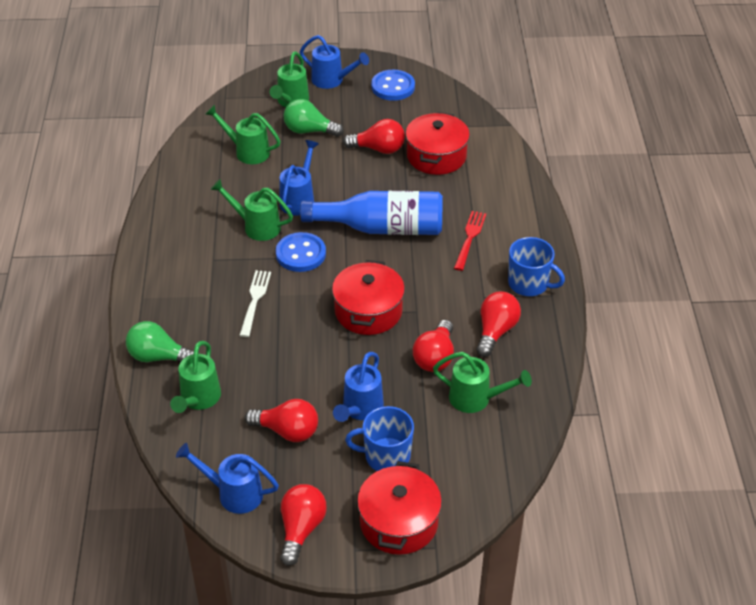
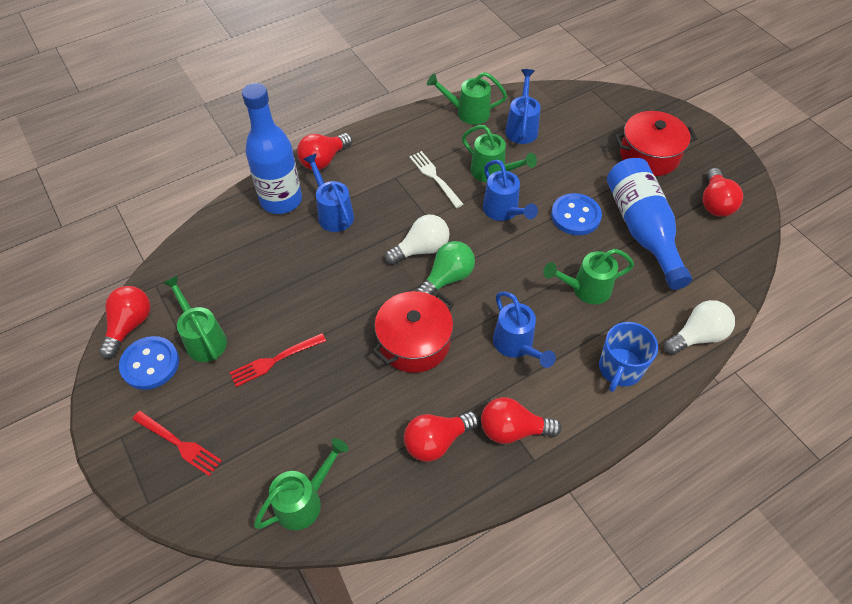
blue bottle: [300,191,443,235] = 1 -> [242,83,302,214] [607,158,692,290] = 2
blue mug: [345,406,414,471] [508,237,565,296] = 2 -> [599,322,658,392] = 1
green light bulb: [126,321,194,362] [284,99,344,137] = 2 -> [416,241,475,295] = 1
red fork: [454,211,486,271] = 1 -> [132,411,222,476] [229,333,326,387] = 2
red pot: [332,260,405,335] [357,461,442,555] [406,112,470,175] = 3 -> [372,291,454,373] [615,111,697,176] = 2
white light bulb: none = 0 -> [385,214,450,265] [664,300,735,355] = 2

